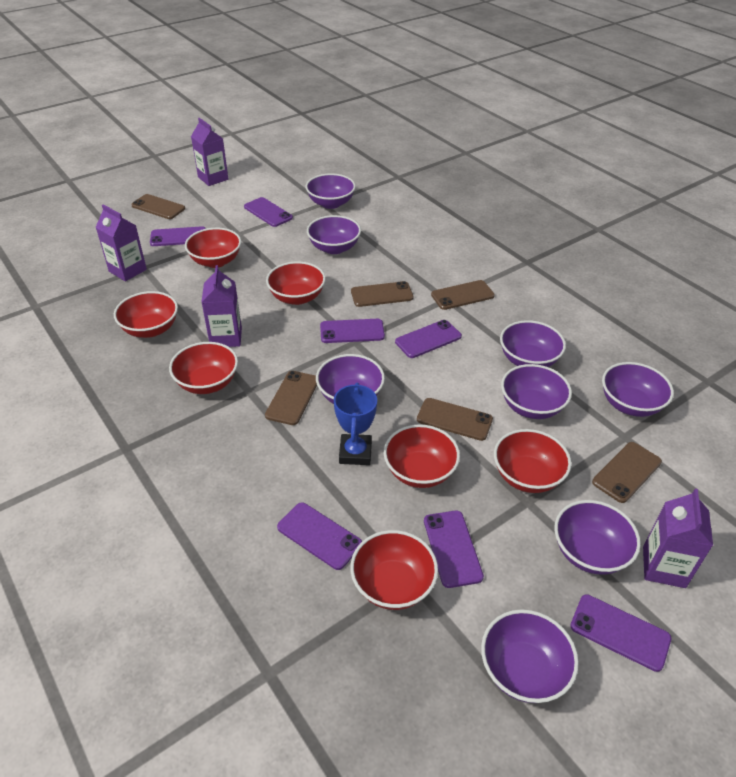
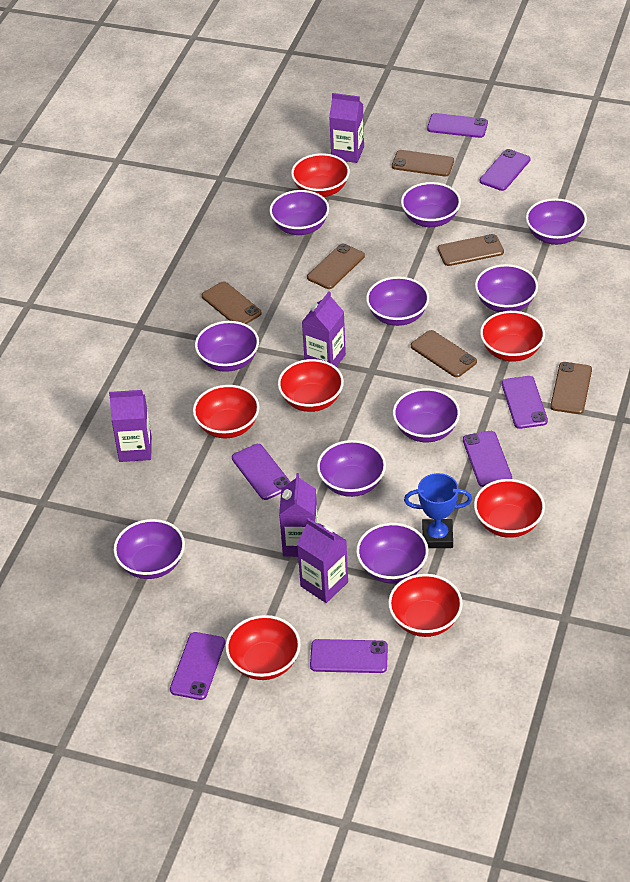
purple bowl: [306,173,356,209] [307,215,361,254] [316,354,385,404] [481,609,579,703] [500,320,566,367] [501,364,572,419] [554,500,641,575] [602,362,674,417] = 8 -> [113,519,185,579] [195,321,259,372] [270,190,329,235] [317,440,386,497] [356,523,428,583] [366,276,429,326] [393,388,460,442] [401,182,461,227] [475,264,538,312] [526,198,587,245] = 10
purple carton: [96,204,147,281] [191,118,228,186] [202,265,242,347] [643,489,713,588] = 4 -> [109,390,152,462] [279,473,318,557] [297,518,348,603] [302,291,346,367] [329,93,364,163] = 5

